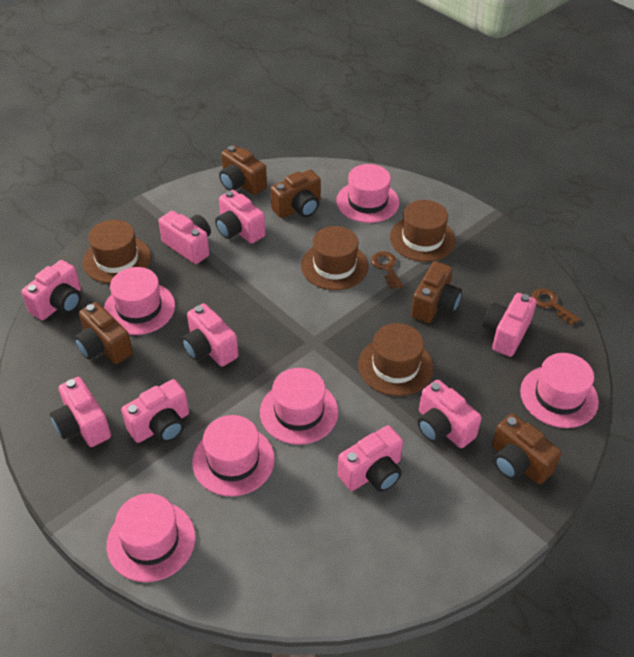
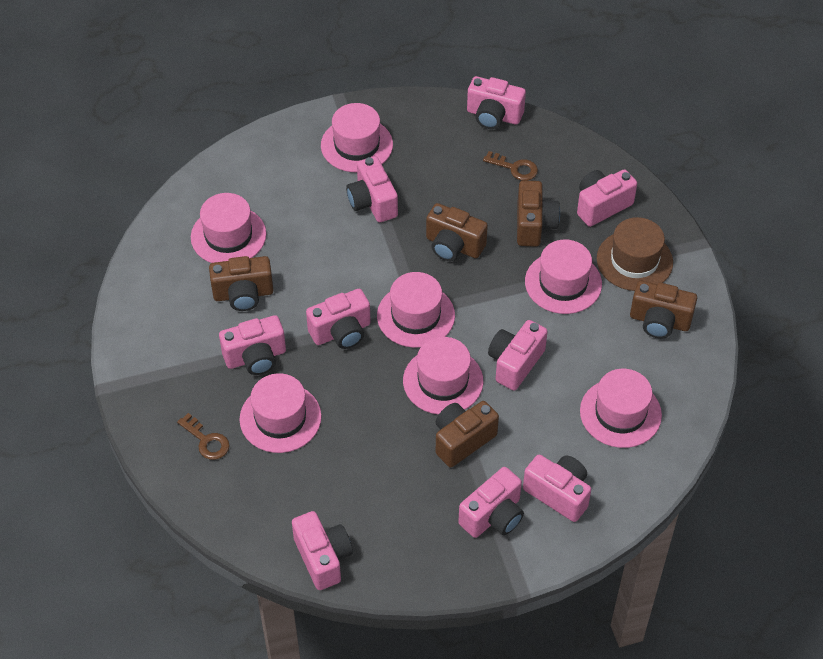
brown hat: [83,220,151,284] [301,226,369,290] [358,323,433,396] [390,200,456,262] = 4 -> [597,217,673,291] = 1
pink hat: [104,267,175,335] [107,493,196,582] [192,415,275,496] [260,368,338,445] [336,164,399,223] [520,353,599,428] = 6 -> [191,193,266,263] [239,373,322,453] [321,103,393,172] [377,272,455,348] [403,337,483,415] [525,239,602,314] [580,369,662,448] = 7

